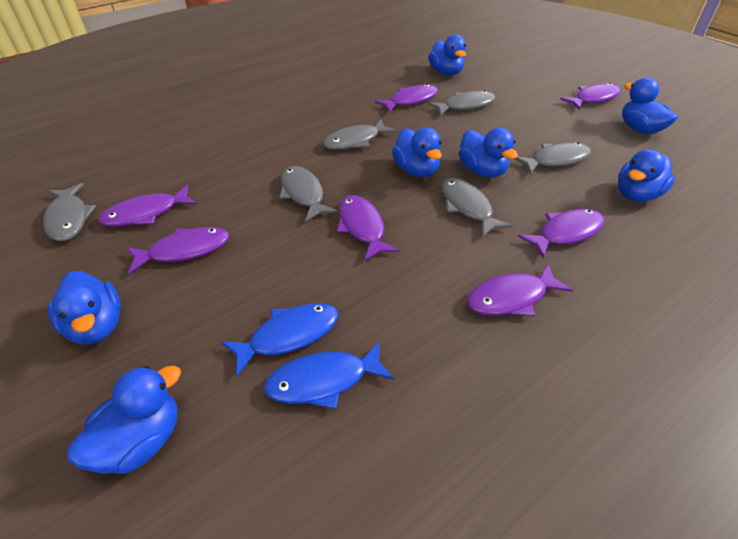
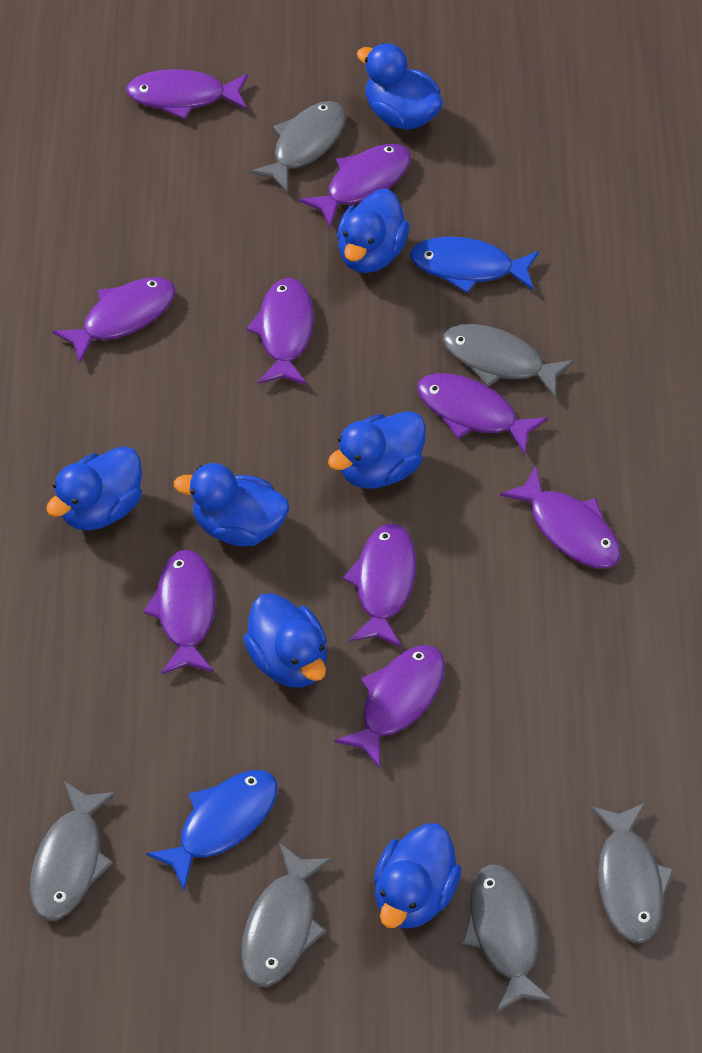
purple fish: [98,185,197,227] [126,227,230,274] [337,195,399,261] [375,84,438,113] [467,264,573,316] [518,209,605,258] [560,83,621,110] = 7 -> [52,277,175,363] [126,69,248,119] [144,549,216,674] [246,278,314,385] [299,144,411,227] [335,645,445,769] [343,523,416,648] [417,373,548,455] [500,466,620,568] = 9

